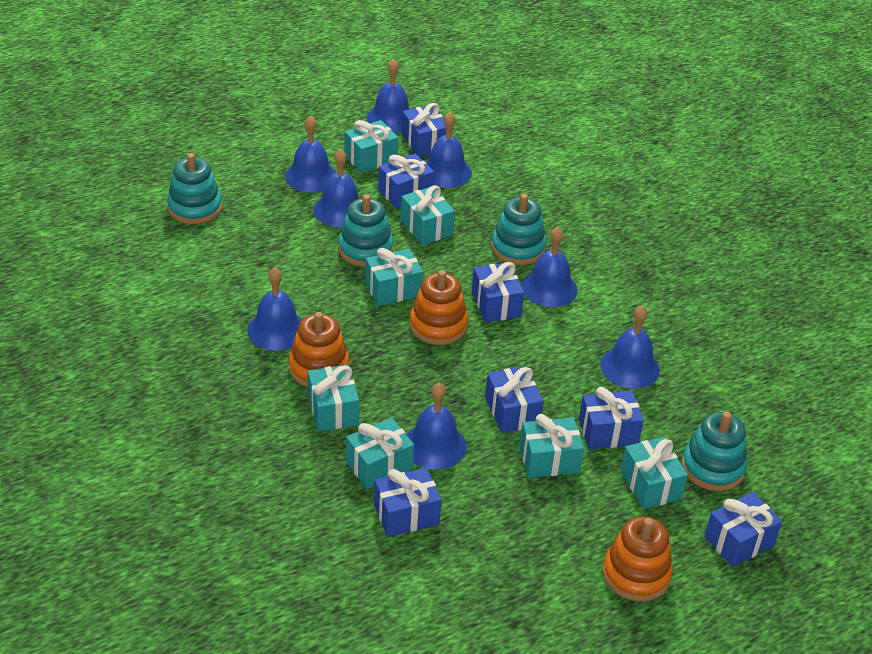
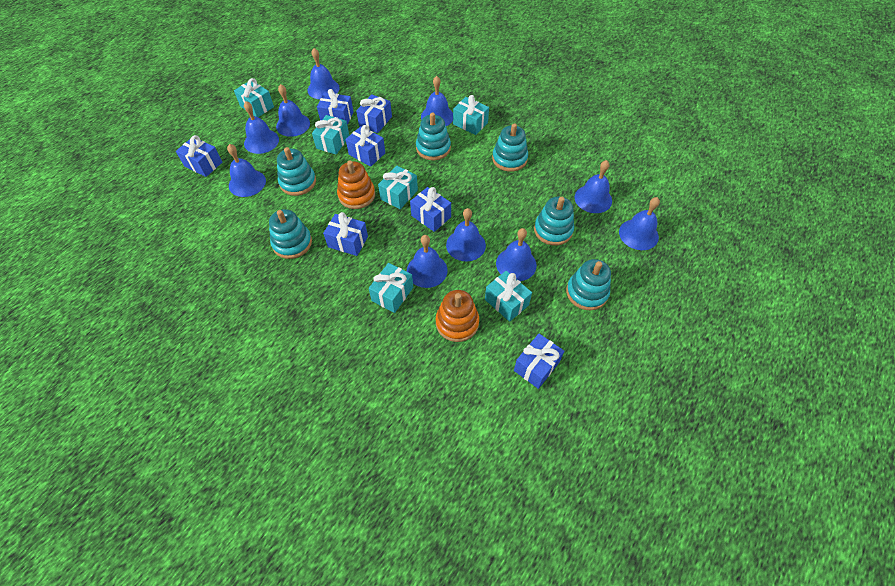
blue bell: [247,267,302,351] [285,116,336,193] [313,149,359,227] [367,59,410,133] [407,383,467,470] [426,112,472,188] [521,227,578,307] [600,305,660,389] = 8 -> [227,144,266,197] [244,101,279,154] [276,84,310,137] [308,48,340,99] [407,235,448,288] [421,76,453,126] [446,208,486,261] [496,228,537,281] [574,160,612,213] [619,197,660,250] = 10
orange stacking toy: [289,312,349,388] [410,270,468,345] [603,516,673,602] = 3 -> [337,161,375,209] [436,290,479,342] = 2
turquoise gift: [308,364,359,431] [344,120,398,173] [346,418,414,489] [365,248,423,306] [401,185,455,245] [519,414,584,478] [620,437,688,509] = 7 -> [234,78,274,117] [312,115,349,154] [369,263,413,313] [378,166,418,209] [453,95,489,135] [485,271,532,322] = 6
turquoise stacking toy: [167,153,222,224] [338,194,393,267] [491,194,547,265] [682,412,747,491] = 4 -> [269,209,312,259] [277,147,316,196] [416,113,451,160] [492,123,528,172] [534,197,574,246] [566,259,611,310] = 6

